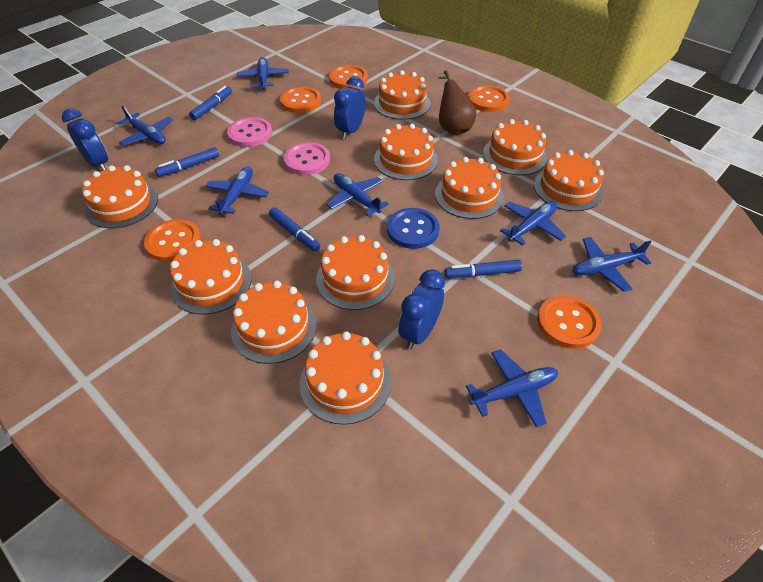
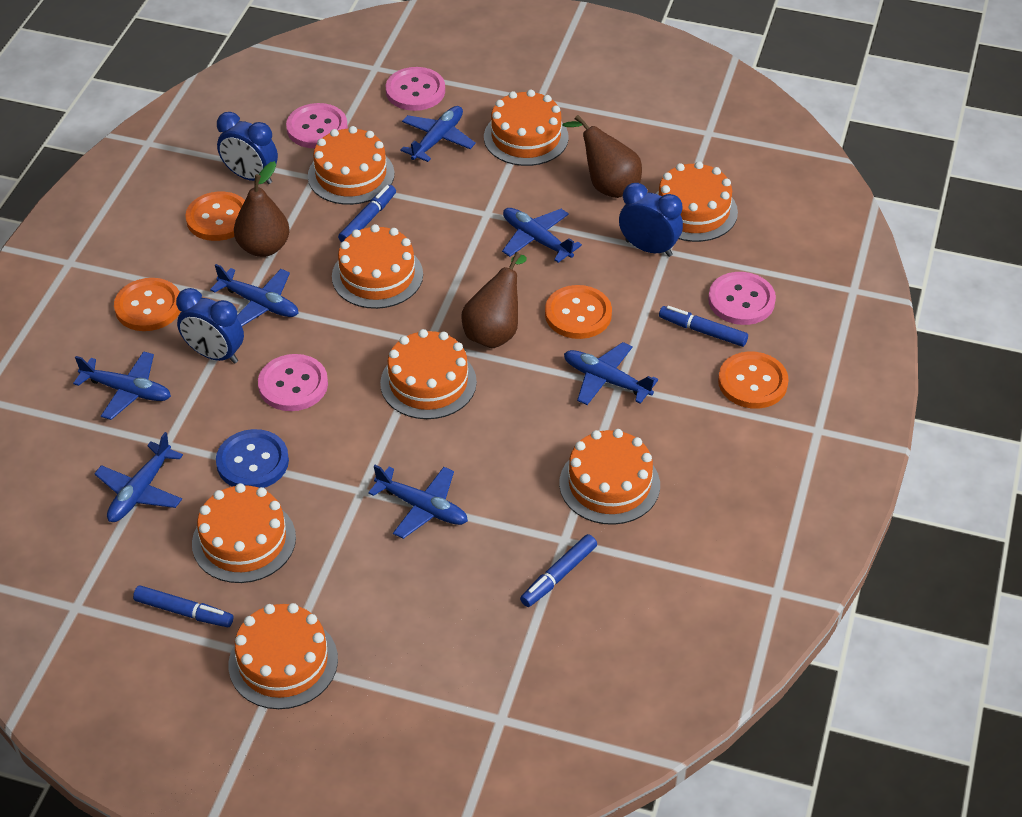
brown pear: [438,70,476,135] = 1 -> [234,161,290,257] [461,252,527,348] [563,115,642,198] = 3
orange button: [144,219,201,262] [280,87,321,113] [329,65,368,89] [468,85,509,112] [537,295,602,349] = 5 -> [114,278,181,331] [185,192,245,241] [545,285,612,339] [718,351,789,409] = 4
orange cake: [82,165,158,228] [170,239,252,315] [231,281,317,364] [300,332,391,425] [316,235,395,310] [374,70,431,120] [374,123,438,180] [435,157,504,219] [483,119,547,175] [534,150,604,211] = 10 -> [192,483,296,583] [229,603,338,709] [308,126,395,205] [332,224,423,309] [380,329,477,419] [484,89,569,166] [559,429,660,525] [656,161,738,242] = 8
pink button: [227,117,272,147] [283,142,330,175] = 2 -> [258,354,328,411] [286,103,348,148] [386,67,445,111] [708,272,776,325] = 4

